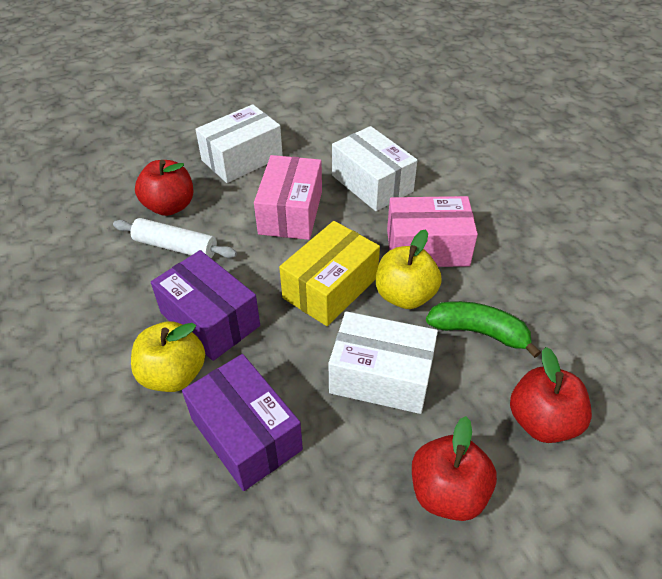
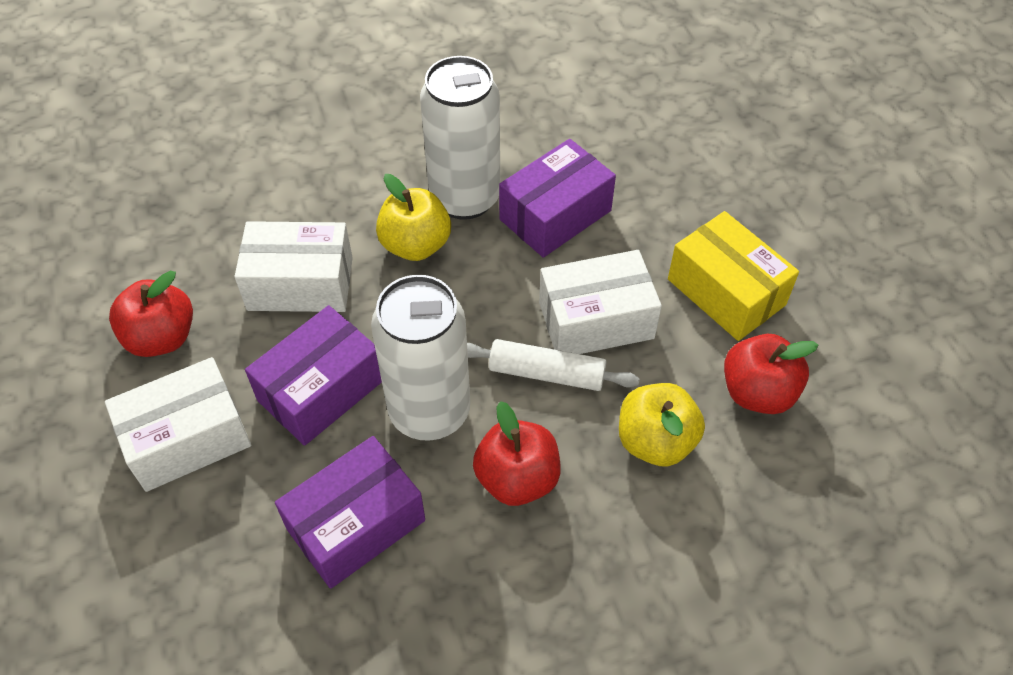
green banana: [426,301,541,358] = 1 -> none = 0
pink box: [254,155,322,240] [387,196,478,267] = 2 -> none = 0
purple box: [151,250,260,361] [182,354,303,491] = 2 -> [245,305,382,446] [275,436,425,589] [499,139,616,258] = 3
white can: none = 0 -> [371,275,470,441] [420,56,500,220] = 2

